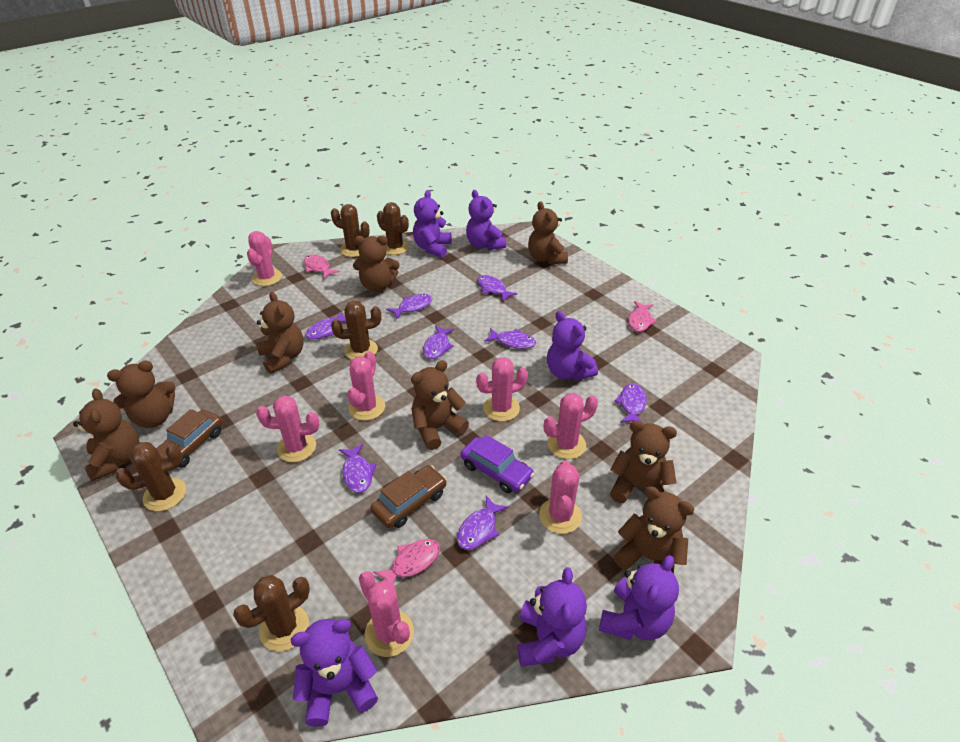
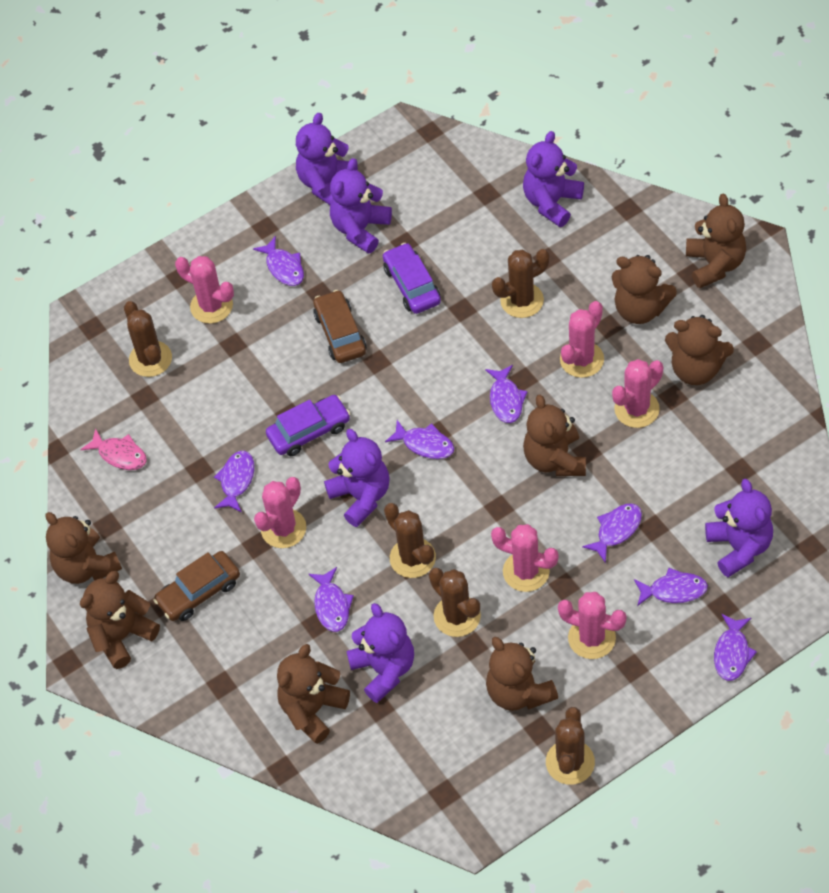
pink cactus: [247,231,282,286] [256,395,319,462] [347,351,385,421] [359,571,414,657] [476,357,528,421] [539,461,582,534] [544,393,598,459] = 7 -> [175,256,234,323] [254,477,306,548] [491,524,559,592] [558,592,627,659] [560,301,604,378] [612,359,663,428] = 6
pink fish: [304,255,339,279] [373,539,440,584] [628,301,657,332] = 3 -> [80,428,147,470] = 1
purple car: [461,435,534,493] = 1 -> [266,395,350,456] [383,243,441,314] = 2

